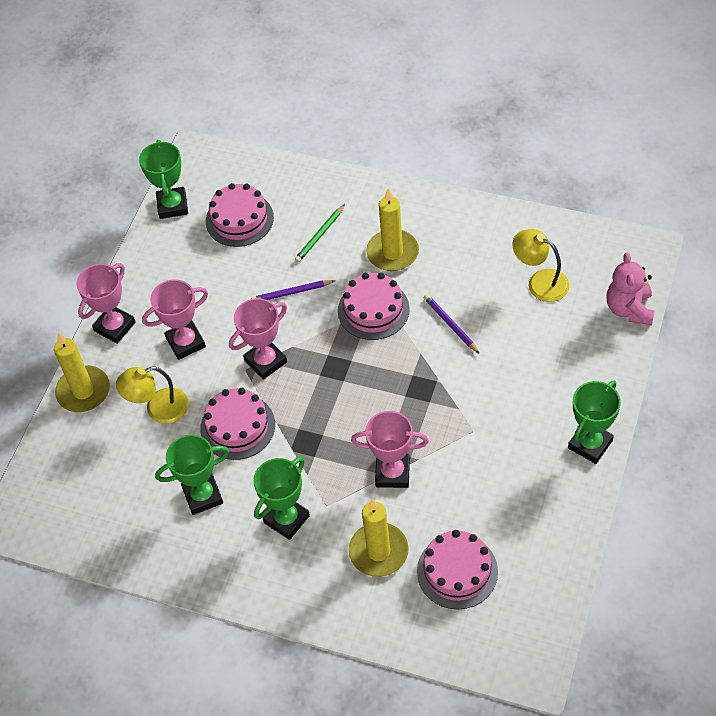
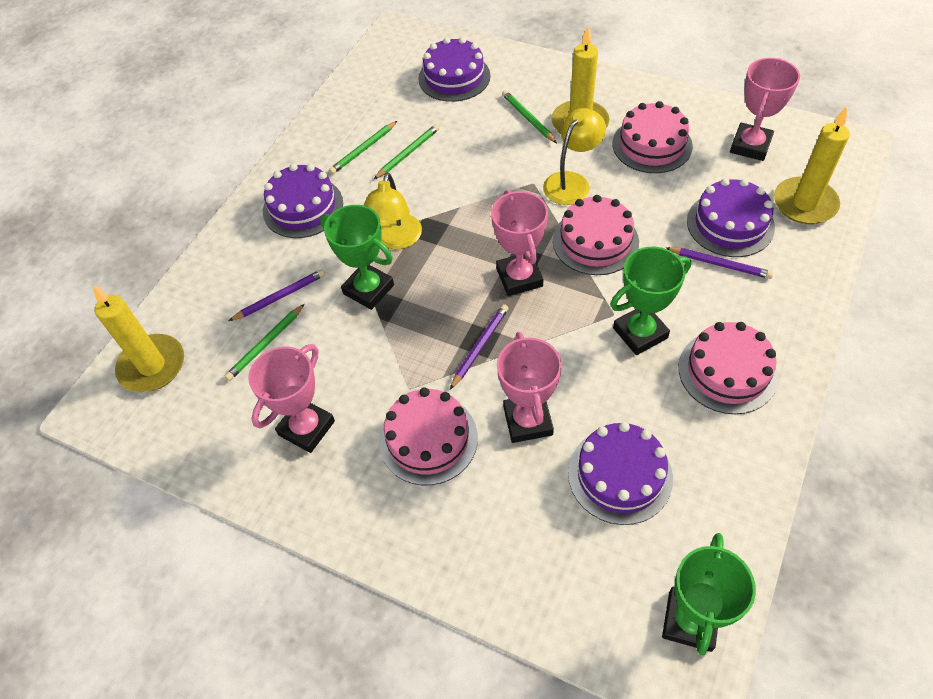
green pencil: [295,204,345,263] = 1 -> [225,304,304,381] [329,121,397,175] [374,124,439,179] [502,90,557,143] = 4
green trophy: [139,140,188,219] [155,435,229,515] [253,457,310,540] [568,380,621,464] = 4 -> [320,205,394,310] [610,247,691,355] [662,533,756,655] = 3
pink teddy bear: [606,252,655,325] = 1 -> none = 0
purple cake: none = 0 -> [263,164,343,238] [418,37,490,102] [568,422,673,525] [687,178,775,257] = 4
purple pencil: [251,280,335,300] [424,294,480,354] = 2 -> [229,269,325,321] [450,304,509,389] [666,247,774,279] = 3

